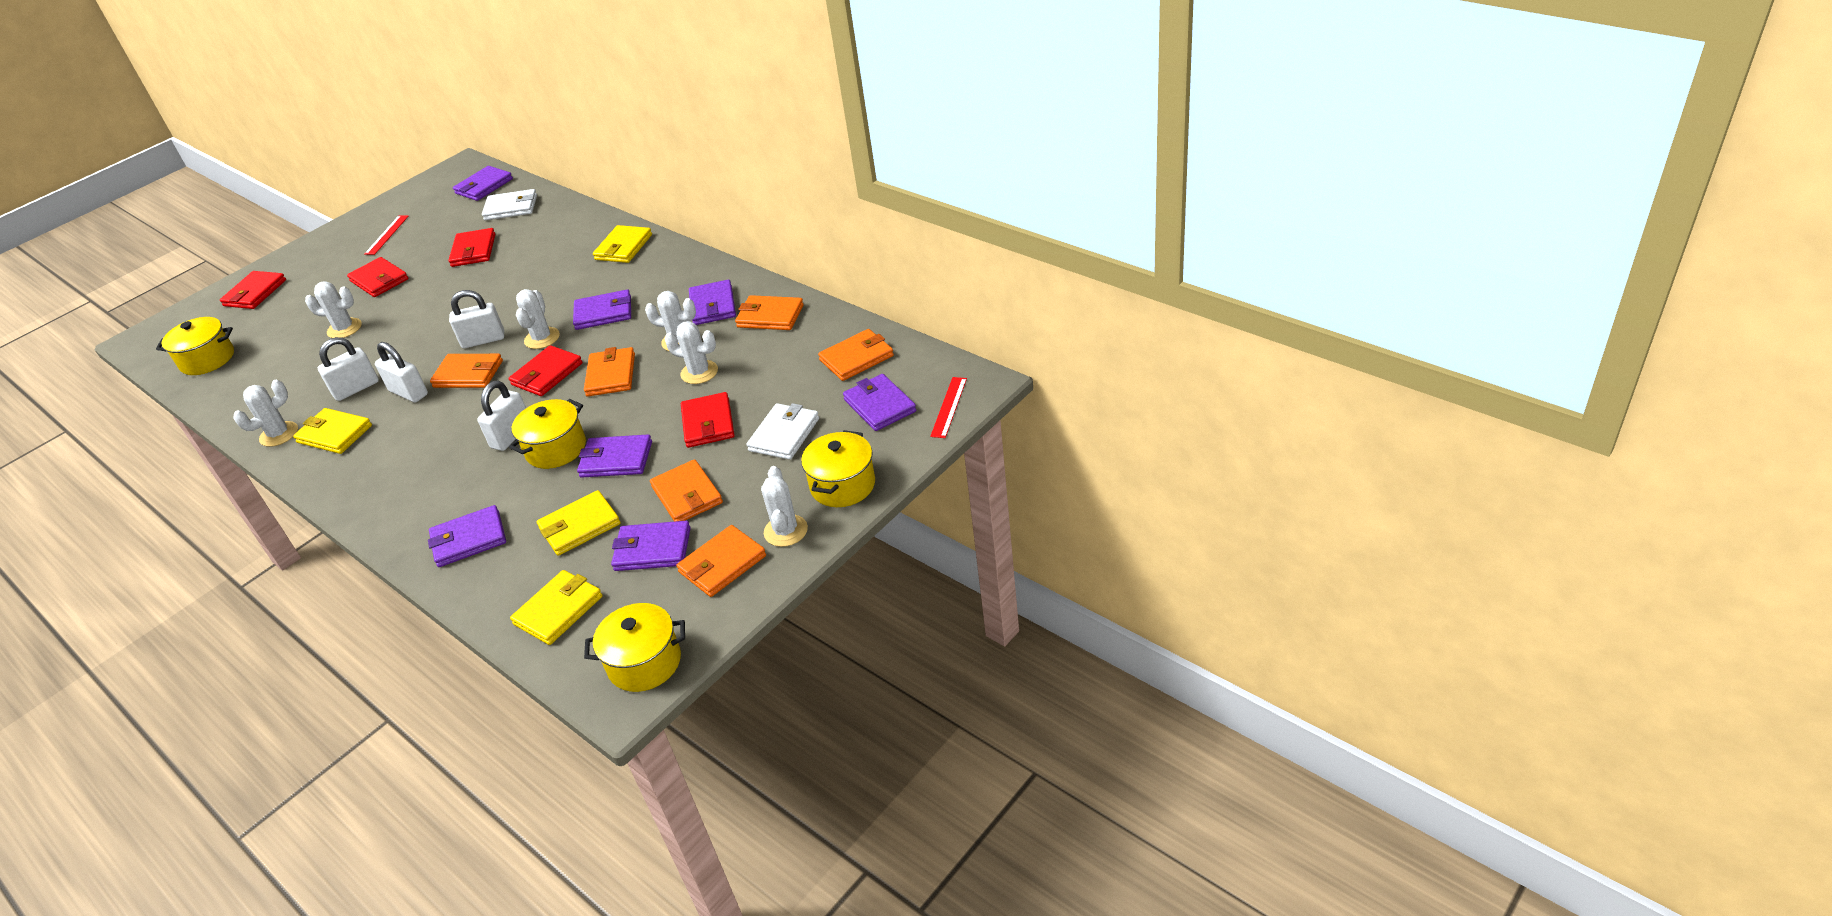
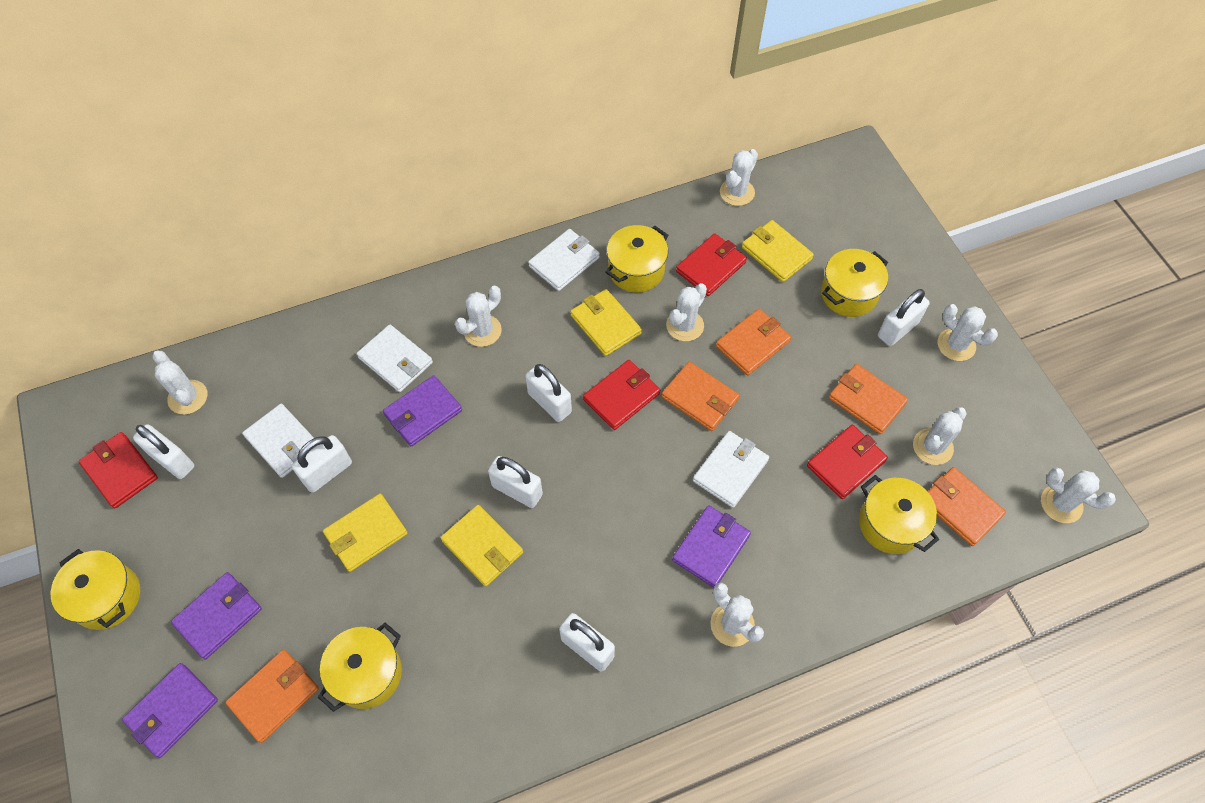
orange wallet: [430,354,503,388] [584,347,635,397] [650,459,723,522] [676,525,766,597] [735,295,804,330] [818,329,894,381] = 6 -> [225,650,319,743] [662,362,740,431] [716,309,791,375] [829,364,908,434] [927,467,1006,546] = 5
purple wallet: [428,505,506,567] [453,166,513,201] [573,289,631,330] [577,434,652,478] [611,521,691,571] [689,280,736,325] [843,374,916,431] = 7 -> [122,663,218,758] [171,572,262,659] [383,375,462,446] [672,505,751,588] = 4
red ruler: [364,216,409,255] [930,377,967,438] = 2 -> none = 0
red wallet: [220,271,286,309] [347,257,408,297] [448,228,496,267] [509,345,583,396] [681,392,734,448] = 5 -> [78,432,158,508] [583,360,660,430] [676,233,747,296] [807,425,888,499] = 4
white cactus: [233,380,298,447] [305,281,362,338] [516,289,560,349] [645,291,696,351] [665,321,718,384] [761,466,808,547] = 6 -> [153,351,207,415] [455,286,502,347] [666,283,707,341] [710,583,764,647] [720,149,758,206] [913,407,967,465] [938,304,998,361] [1041,468,1116,523] = 8
white padlock: [318,337,379,401] [375,342,428,402] [449,290,504,348] [477,381,526,451] = 4 -> [133,424,194,479] [292,435,352,493] [488,456,543,508] [525,364,572,422] [559,613,615,671] [878,289,930,346] = 6
white wallet: [482,189,537,220] [747,403,819,460] = 2 -> [242,404,314,478] [357,324,433,392] [528,229,600,291] [693,431,769,508] = 4
yellow pot: [156,317,234,375] [509,399,586,469] [584,603,685,692] [801,430,875,507] = 4 -> [51,549,140,630] [318,623,402,712] [605,225,668,293] [821,249,888,317] [859,475,939,554] = 5

